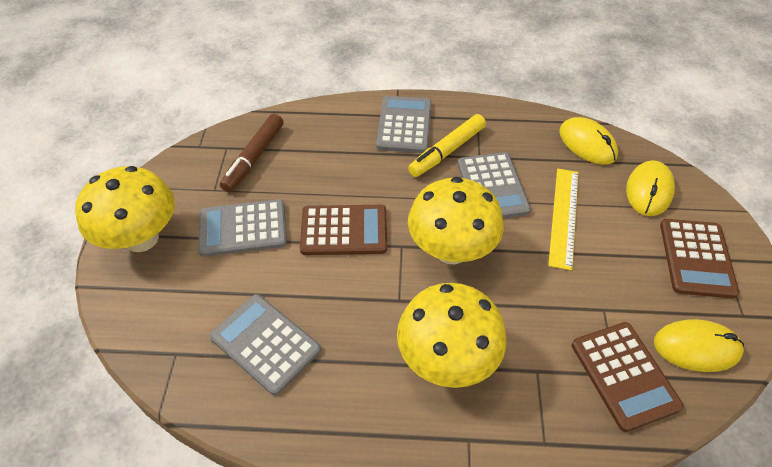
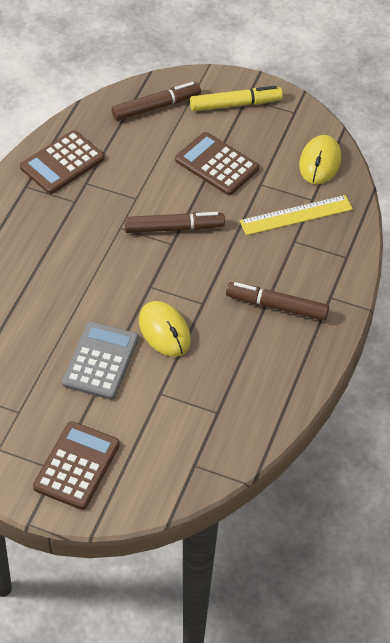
brown marker: [220,114,283,192] = 1 -> [112,82,201,121] [125,212,225,233] [226,282,329,321] = 3
grey calculator: [198,199,287,257] [210,294,321,396] [376,96,432,153] [458,152,531,218] = 4 -> [62,321,139,400] = 1
yellow mouse: [559,117,618,165] [626,160,675,216] [654,319,744,372] = 3 -> [139,301,191,357] [299,135,341,184] = 2
yellow mushroom: [75,166,175,252] [397,283,506,388] [408,177,504,264] = 3 -> none = 0

